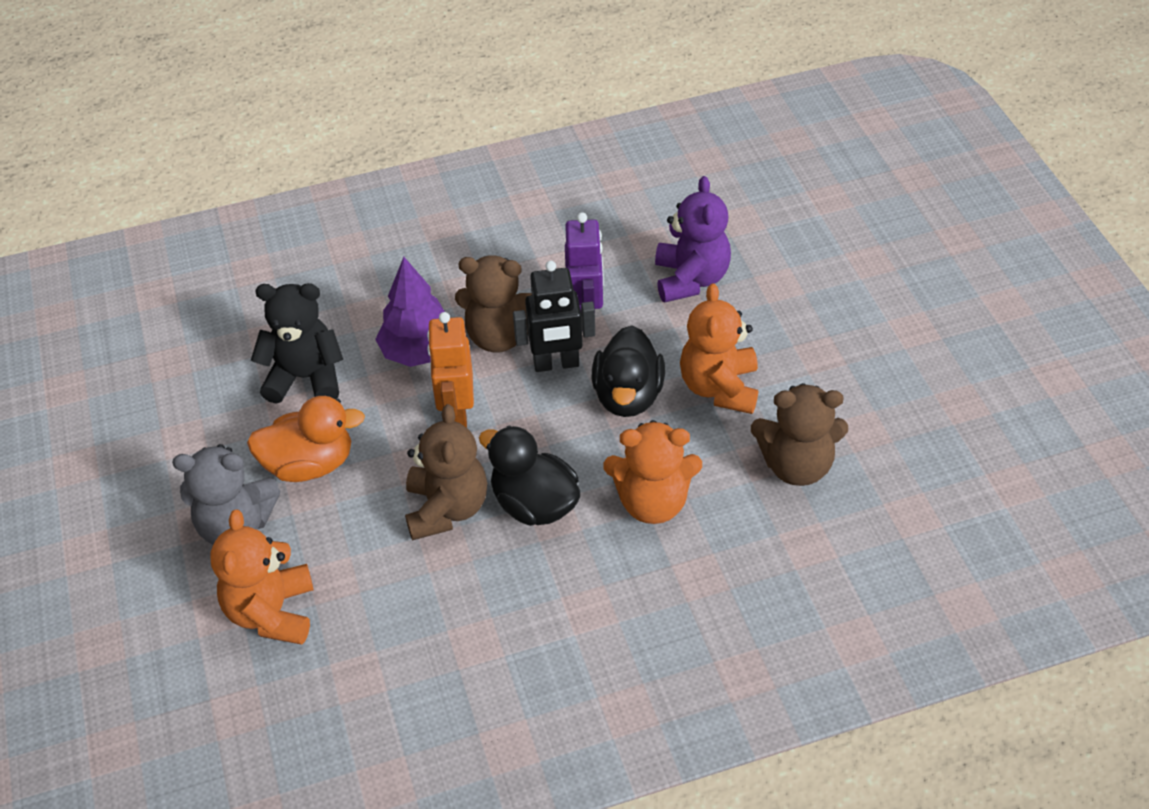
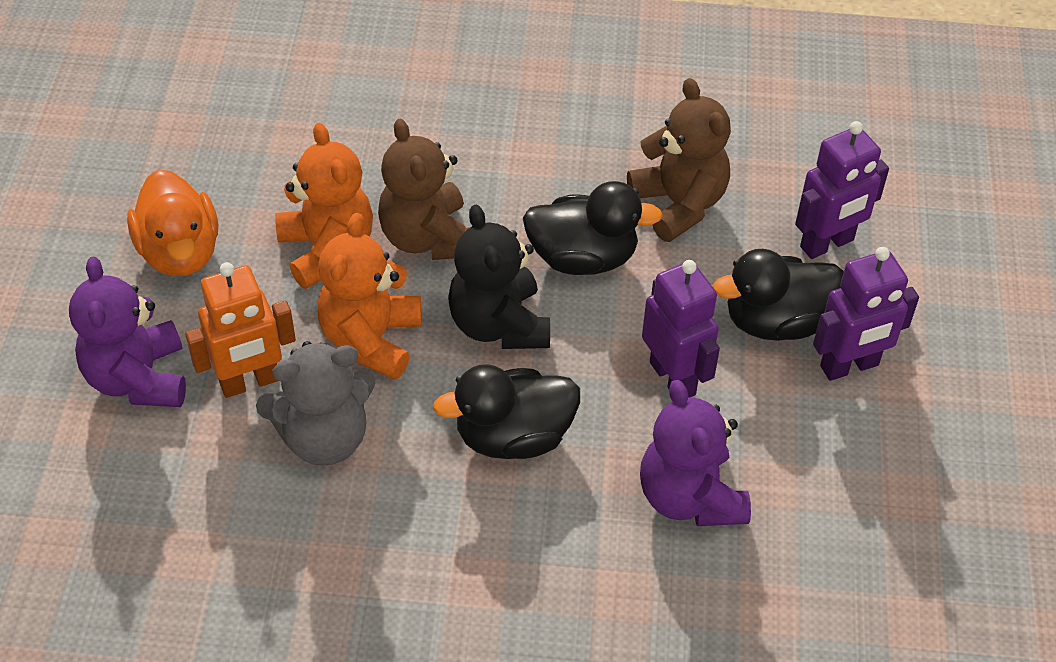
black duck: [479,426,580,526] [592,325,665,417] = 2 -> [433,364,580,459] [523,181,663,275] [713,249,844,341] = 3
black robot: [513,261,595,372] = 1 -> none = 0
brown teddy bear: [405,404,487,541] [455,255,532,353] [751,383,848,486] = 3 -> [378,118,469,260] [627,78,731,242] = 2
orange teddy bear: [210,510,314,645] [604,420,702,524] [680,283,758,414] = 3 -> [275,123,373,289] [317,213,421,380] = 2
purple robot: [565,212,604,310] = 1 -> [642,260,720,398] [795,121,889,259] [813,247,919,381] = 3
purple teddy bear: [655,176,731,303] = 1 -> [69,257,186,407] [640,380,751,526] = 2
purple tree: [375,257,445,367] = 1 -> none = 0

